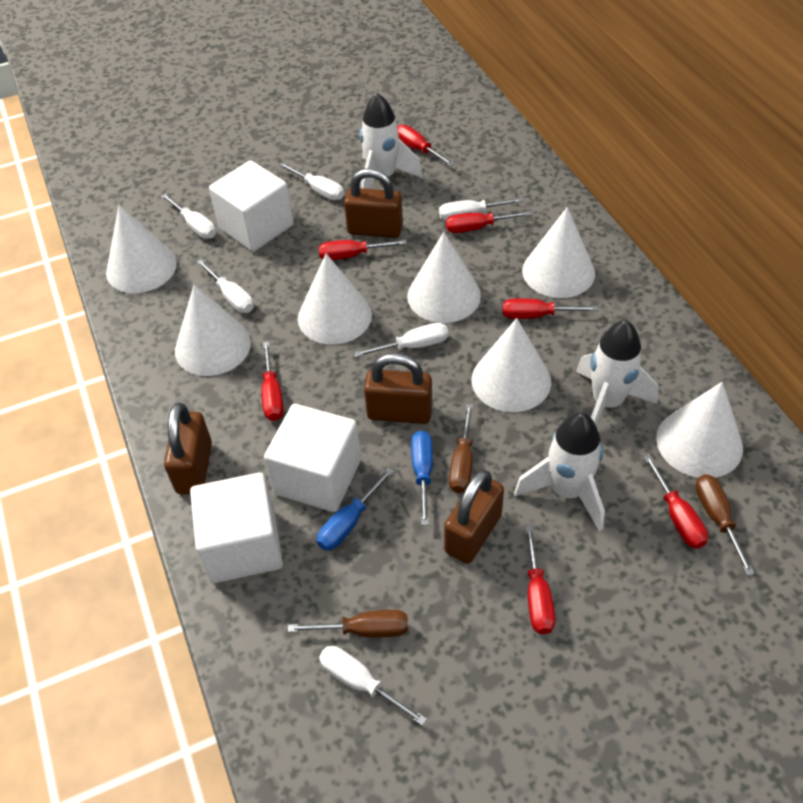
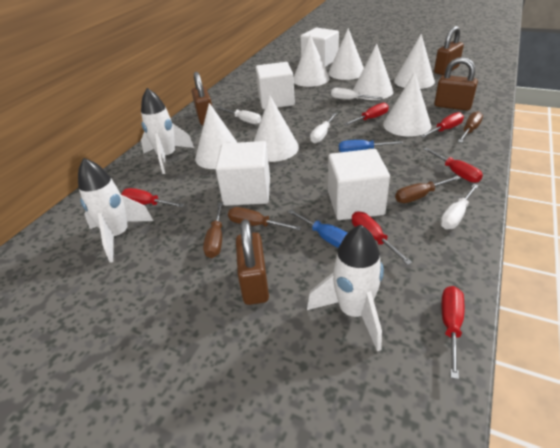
brown screwdriver: [288,610,408,638] [449,403,473,493] [695,474,755,576] = 3 -> [203,202,223,258] [228,207,301,230] [395,176,461,203] [458,111,483,143] = 4
red screwdriver: [261,341,284,421] [319,240,407,260] [397,125,455,166] [446,211,532,233] [502,298,598,319] [525,525,555,634] [643,454,708,549] = 7 -> [121,188,184,207] [344,103,389,126] [352,211,412,265] [420,112,464,138] [424,148,483,183] [442,286,464,379] = 6
white cube: [190,472,283,583] [209,160,293,252] [264,404,361,512] = 3 -> [215,141,270,206] [256,62,295,109] [300,28,339,67] [328,149,390,220] = 4
white screwdriver: [161,193,216,239] [197,259,254,313] [279,163,344,201] [319,646,427,726] [354,323,448,357] [439,198,523,221] = 6 -> [218,107,261,124] [310,113,337,143] [331,88,383,100] [440,184,479,229] = 4

